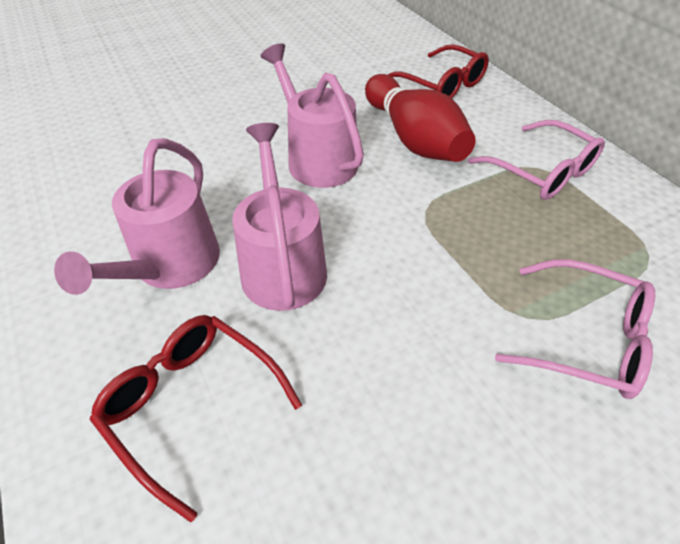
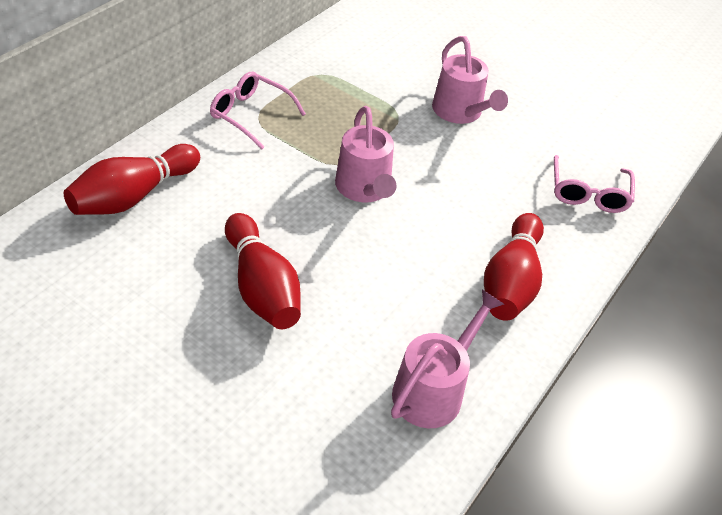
red bowling pin: [365,74,476,162] = 1 -> [64,144,200,215] [225,213,301,329] [484,213,544,321] = 3
red glasses: [90,315,302,522] [388,44,489,98] = 2 -> none = 0

